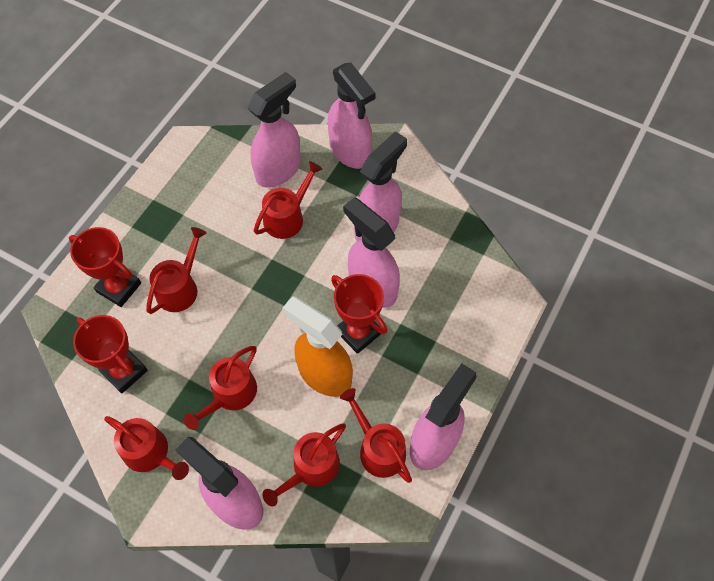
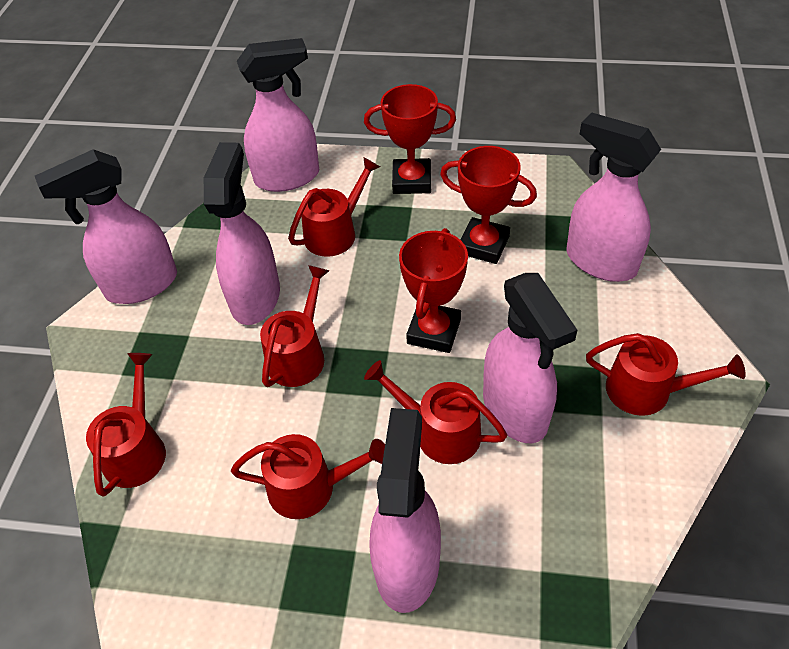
orange spray bottle: [283,296,353,397] = 1 -> none = 0

